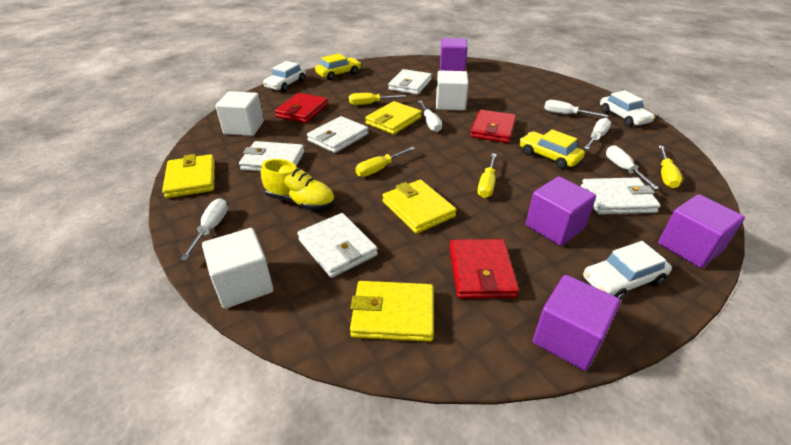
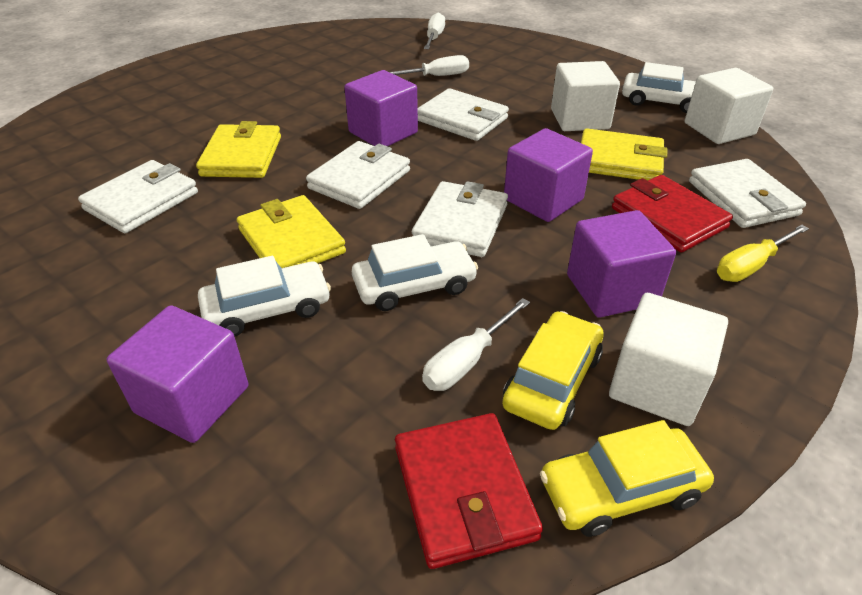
red wallet: [275,93,328,123] [449,239,519,299] [470,110,516,143] = 3 -> [395,413,543,569] [612,175,733,253] = 2
white screwdriver: [181,198,228,260] [418,101,442,132] [544,100,608,117] [584,118,611,150] [606,145,659,190] = 5 -> [390,55,469,76] [422,298,530,391] [424,12,445,49] = 3
yellow screwdriver: [349,93,406,105] [355,147,415,177] [477,153,497,198] [658,146,682,188] = 4 -> [717,225,809,282] = 1
yellow shoe: [261,159,335,211] = 1 -> none = 0
yellow wallet: [162,154,215,198] [350,281,434,342] [365,101,422,134] [382,180,457,234] = 4 -> [196,121,281,178] [237,195,346,268] [581,128,667,181] = 3

